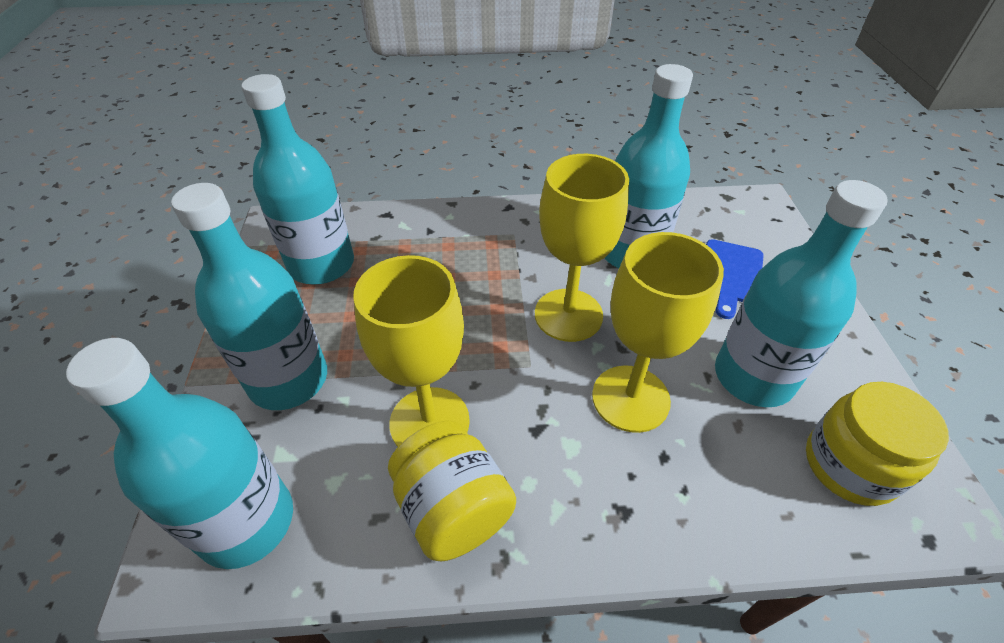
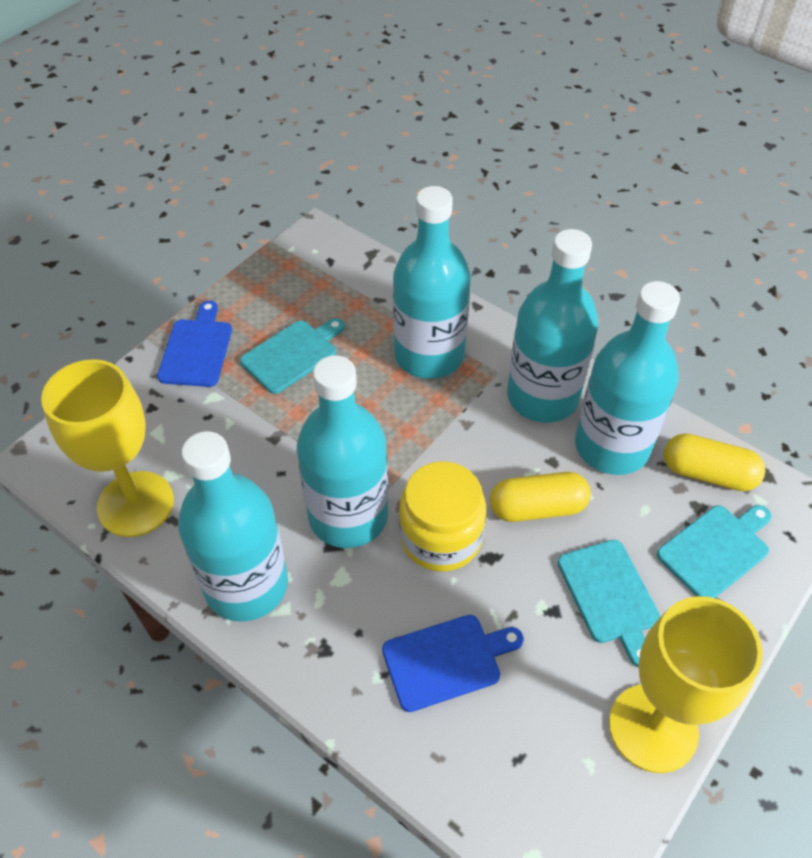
blue cutting board: [706,239,764,319] = 1 -> [157,301,232,387] [382,615,524,712] = 2
turquoise cutting board: none = 0 -> [240,318,345,394] [558,539,660,667] [657,505,772,598] = 3
yellow capsule: none = 0 -> [490,472,591,522] [664,433,765,491] = 2
yellow goblet: [353,255,470,447] [535,154,629,342] [592,232,724,433] = 3 -> [41,359,174,537] [609,596,762,773] = 2
yellow jar: [388,421,516,562] [806,382,949,506] = 2 -> [399,461,486,572] = 1

